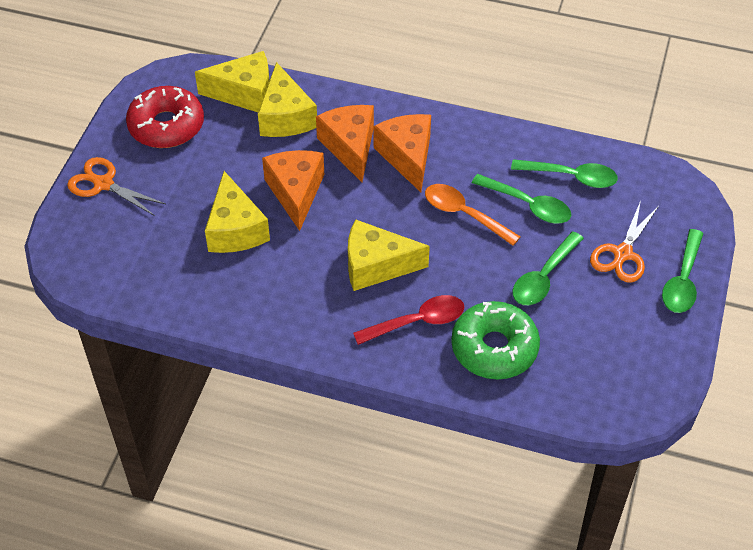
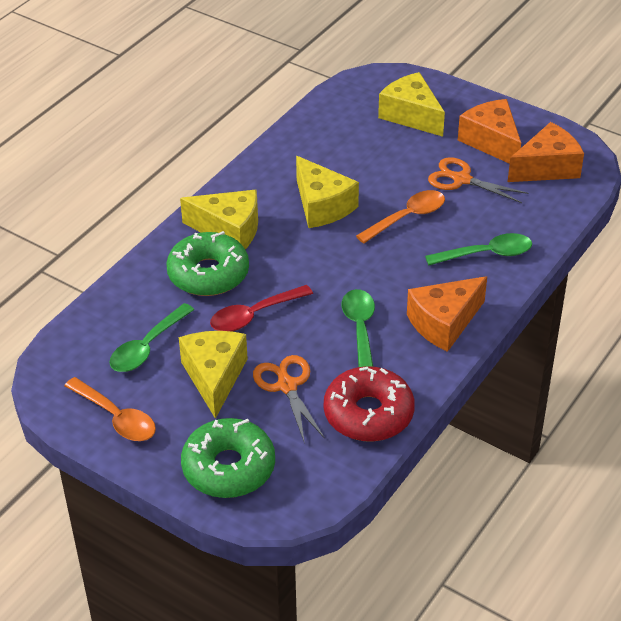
green donut: [451,301,540,379] = 1 -> [166,231,249,296] [181,418,275,498] = 2
green spoon: [472,174,571,224] [511,159,618,188] [512,232,584,305] [662,229,704,313] = 4 -> [110,303,194,372] [341,289,375,367] [425,233,532,266] = 3
orange spoon: [425,184,521,246] = 1 -> [64,377,156,441] [356,190,445,243] = 2

